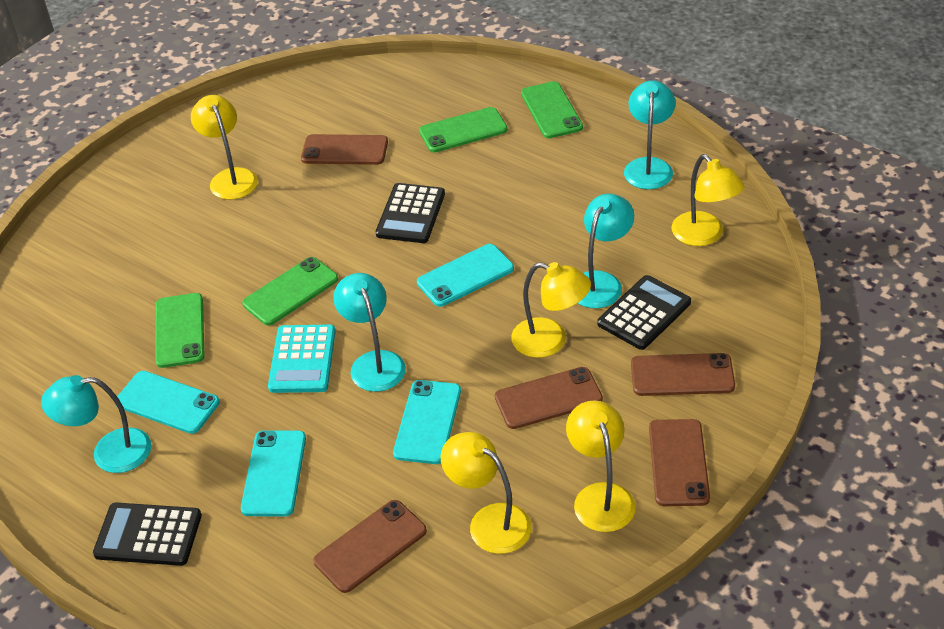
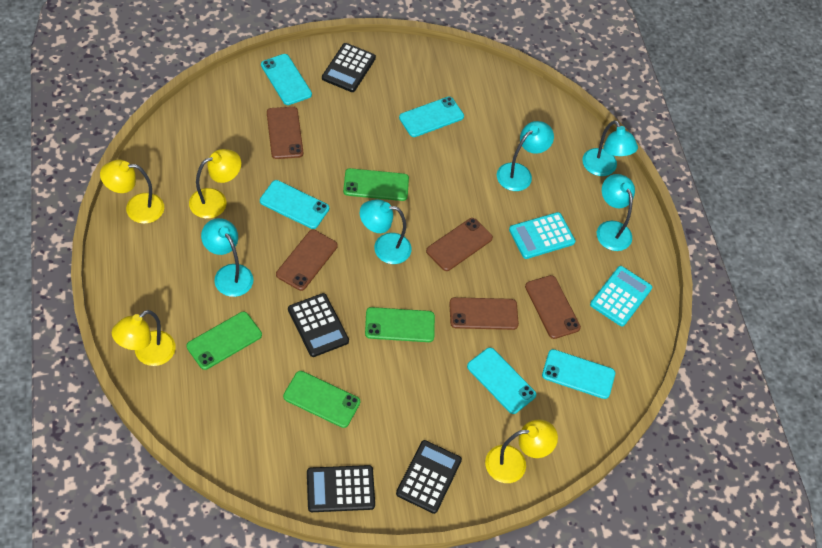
black calculator: [93,502,202,566] [376,183,445,243] [597,275,691,350] = 3 -> [288,293,349,357] [307,465,375,512] [322,43,376,92] [396,440,462,514] = 4
turquoise calculator: [268,324,336,393] = 1 -> [509,212,576,259] [590,266,653,327] = 2
turquoise lamp: [41,375,151,473] [333,273,406,392] [578,194,634,308] [624,81,676,189] = 4 -> [201,218,253,297] [360,199,412,264] [497,121,554,191] [582,120,638,176] [597,174,635,251] = 5
turquoise phone: [115,371,220,434] [241,430,306,517] [393,380,461,464] [417,244,514,307] = 4 -> [260,180,329,229] [261,54,312,105] [399,97,464,137] [467,347,536,414] [542,349,615,399] = 5
yellow lamp: [191,95,258,200] [440,432,531,554] [511,262,591,358] [566,400,636,532] [672,154,745,246] = 5 -> [100,160,164,224] [112,310,176,366] [189,149,241,219] [485,420,558,483] = 4

